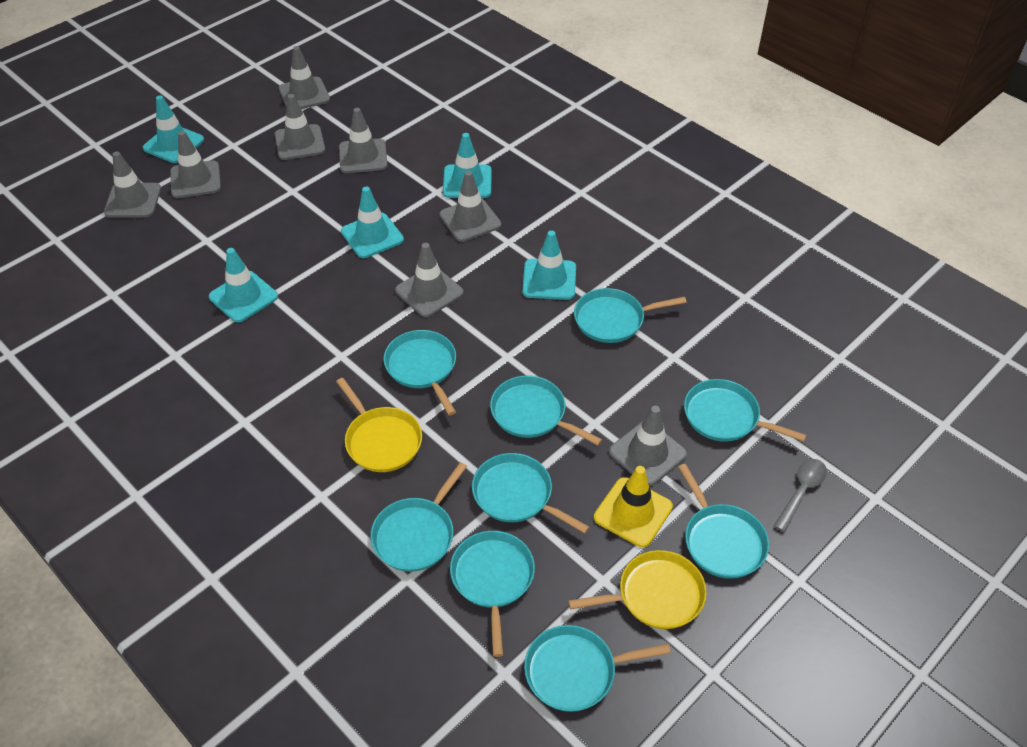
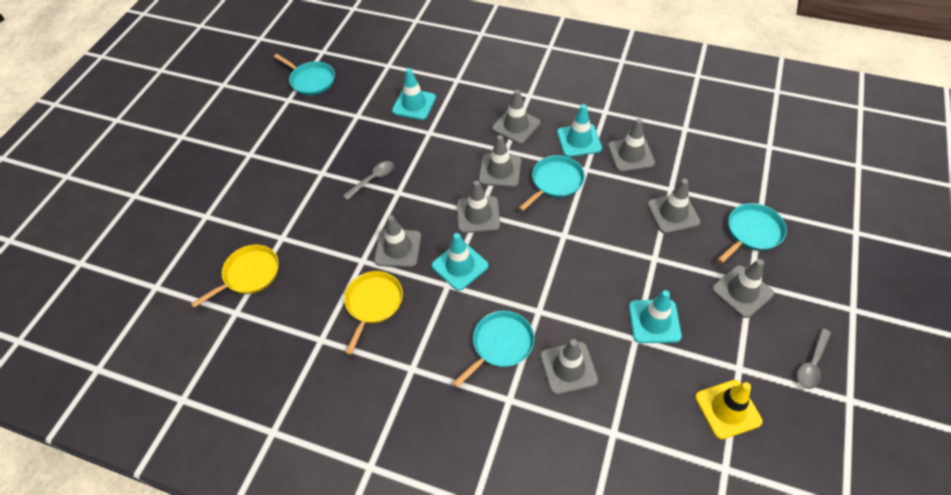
grey spoon: [774,459,827,532] = 1 -> [343,161,394,200] [797,328,831,389] = 2
turquoise pan: [371,462,467,572] [384,330,456,416] [450,531,535,657] [472,453,590,534] [490,375,602,445] [524,625,671,712] [574,288,687,343] [678,464,769,579] [684,379,807,442] = 9 -> [274,54,335,96] [453,311,535,388] [519,155,585,211] [718,203,787,263] = 4
turquoise traffic cone: [143,95,204,163] [209,248,278,322] [341,187,404,258] [443,133,492,198] [522,231,576,300] = 5 -> [392,68,436,120] [432,233,489,291] [557,104,602,157] [629,290,682,343] = 4

